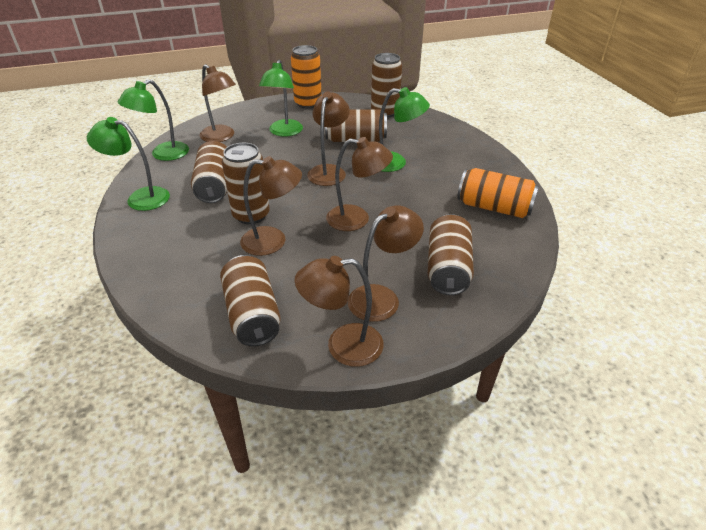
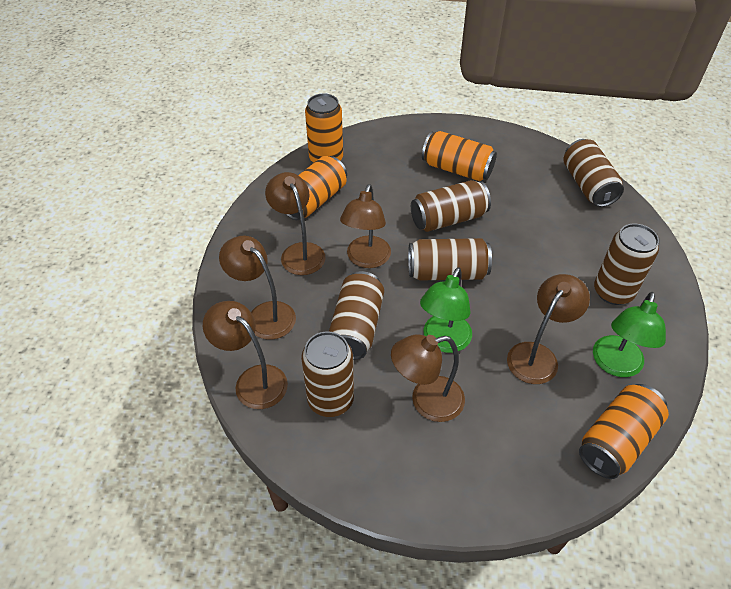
green lamp: [87,117,170,211] [117,79,189,161] [259,60,303,137] [379,87,430,172] = 4 -> [420,267,472,353] [593,292,666,377] = 2
orange can: [291,45,322,108] [457,168,539,218] = 2 -> [286,156,347,220] [305,94,343,163] [422,131,497,181] [579,384,669,479] = 4

